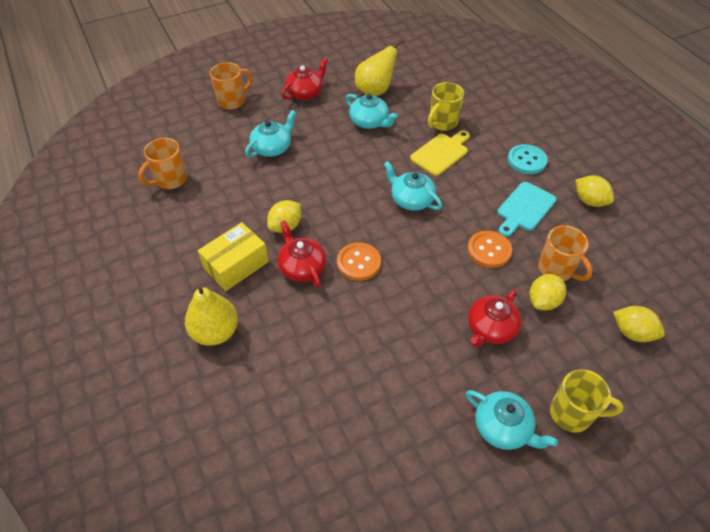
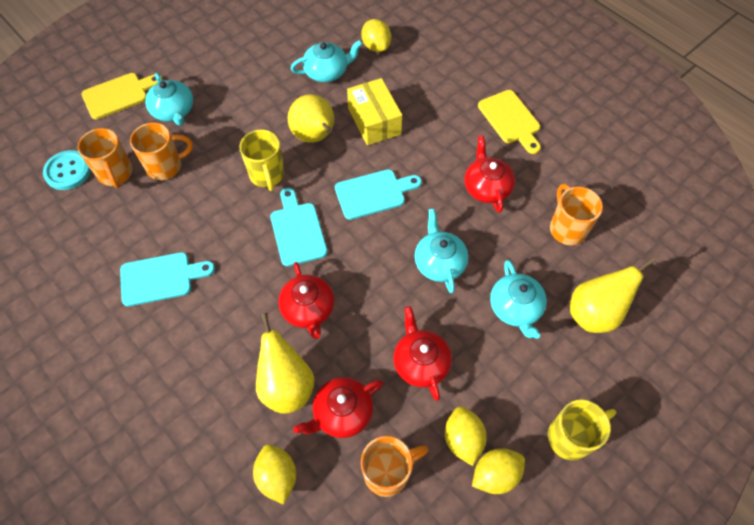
orange button: [337,242,381,281] [467,231,512,268] = 2 -> none = 0
orange mug: [138,138,187,189] [210,62,252,110] [538,225,592,281] = 3 -> [78,128,133,188] [130,123,193,180] [361,436,429,497] [550,184,603,245] = 4
red teapot: [277,220,326,287] [281,58,328,100] [468,289,522,347] = 3 -> [278,262,334,339] [293,377,383,438] [393,306,452,401] [464,136,515,213] = 4
turquoise cutting board: [497,182,557,237] = 1 -> [120,252,215,307] [270,188,328,266] [335,169,422,220] = 3
yellow cutting board: [410,130,470,176] = 1 -> [81,73,163,120] [478,90,541,154] = 2
yellow pear: [185,283,238,346] [355,39,404,96] = 2 -> [256,313,314,414] [288,94,334,143] [570,257,656,333] = 3

